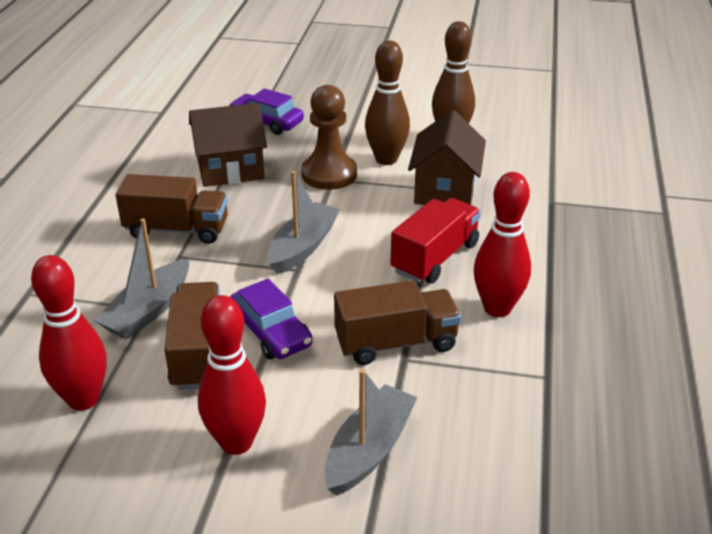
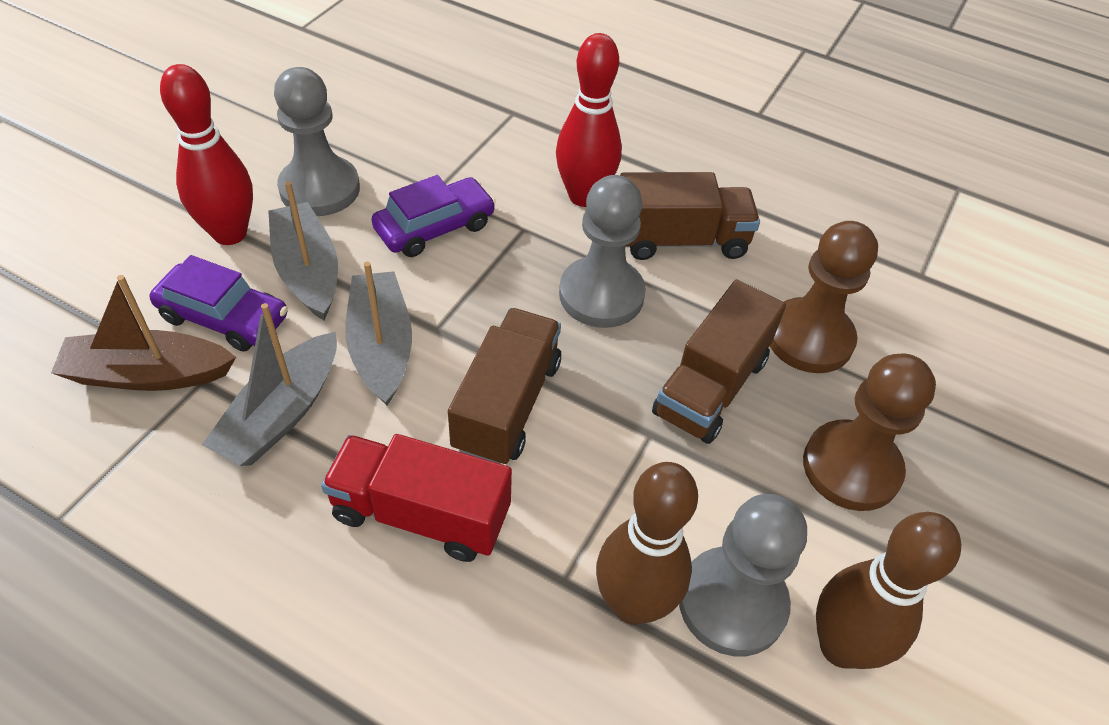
brown boat: none = 0 -> [51,275,236,391] = 1
brown house: [189,103,267,187] [408,110,486,205] = 2 -> none = 0
brown pawn: [301,85,357,190] = 1 -> [770,221,878,373] [803,354,936,511] = 2
grey pawn: none = 0 -> [274,67,360,216] [559,175,646,328] [679,494,807,656] = 3
red bowling pin: [31,255,107,411] [198,295,266,455] [474,172,531,317] = 3 -> [160,64,253,245] [556,33,622,207] = 2

